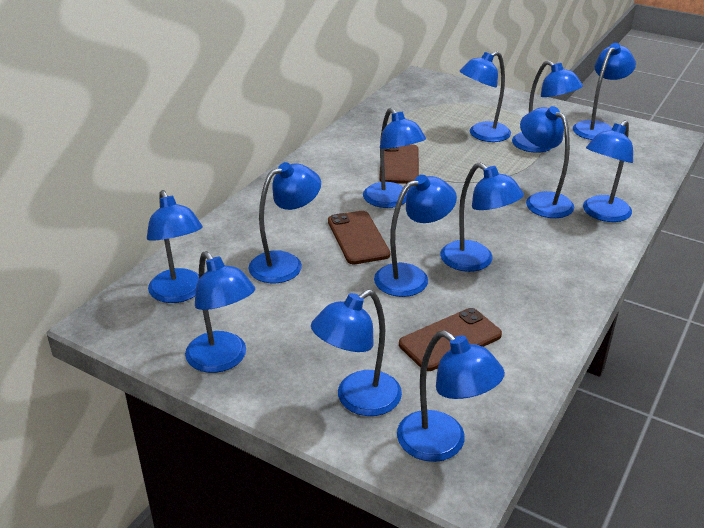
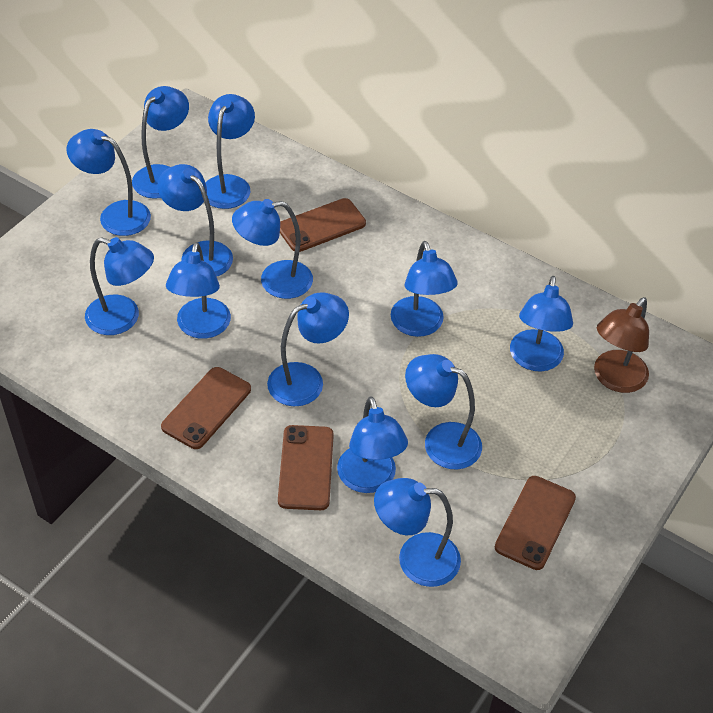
brown lamp: none = 0 -> [594,297,649,393] = 1
brown phone: [328,211,390,264] [379,144,419,184] [399,308,502,371] = 3 -> [161,367,251,449] [278,425,334,510] [280,198,366,252] [495,476,576,570] = 4

